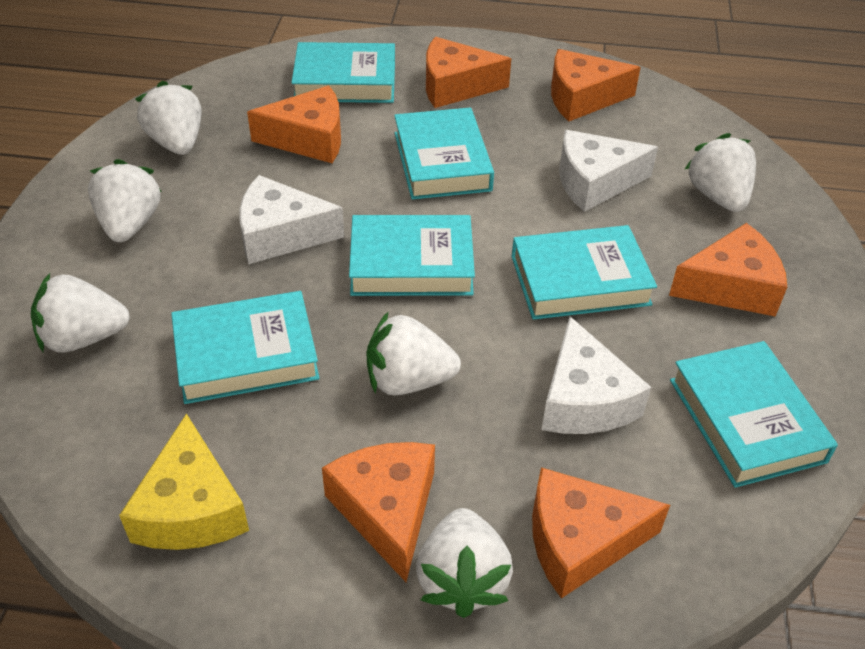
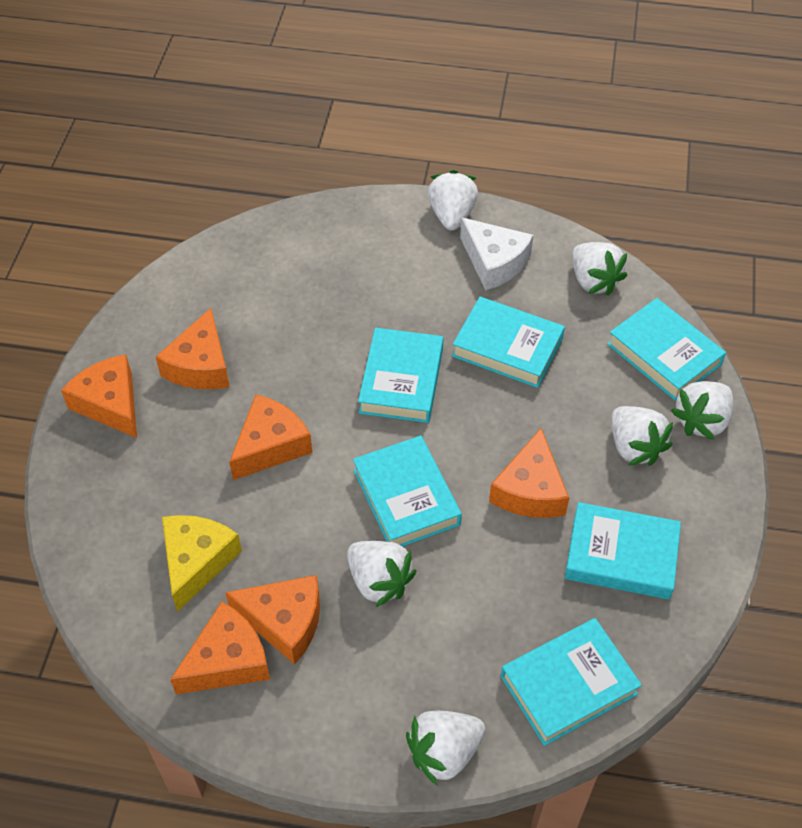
white cheese: [239,175,344,264] [542,317,651,434] [559,130,658,212] = 3 -> [460,217,533,291] = 1

